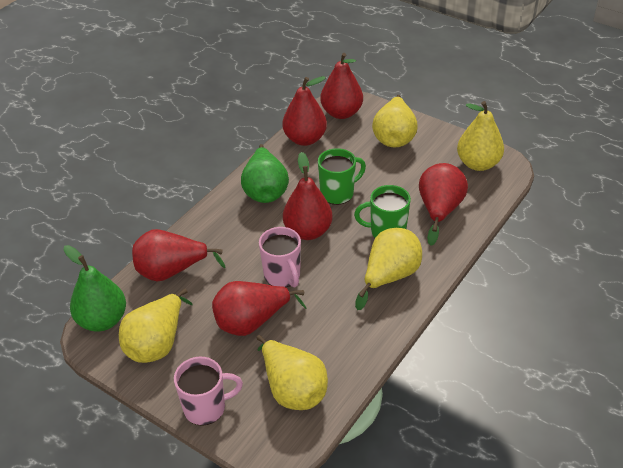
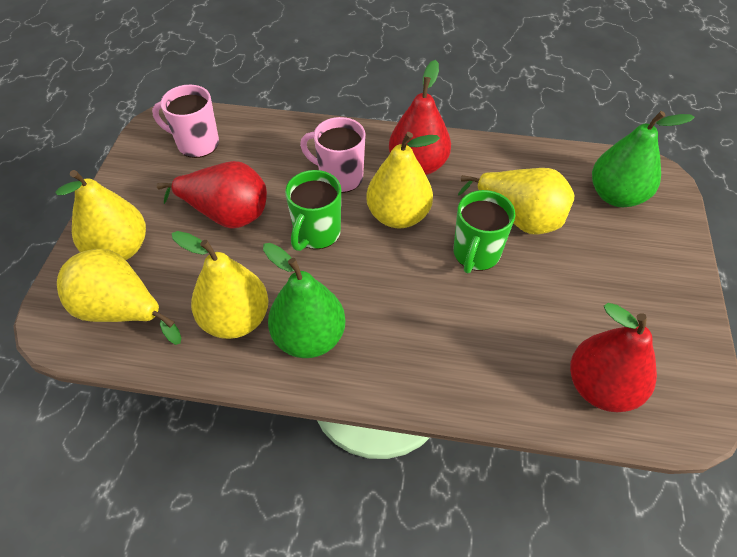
red pear: [132,229,226,281] [212,281,306,336] [282,76,327,146] [283,152,332,240] [320,53,363,119] [419,163,468,246] = 6 -> [157,161,267,229] [389,60,451,175] [570,303,657,412] = 3

